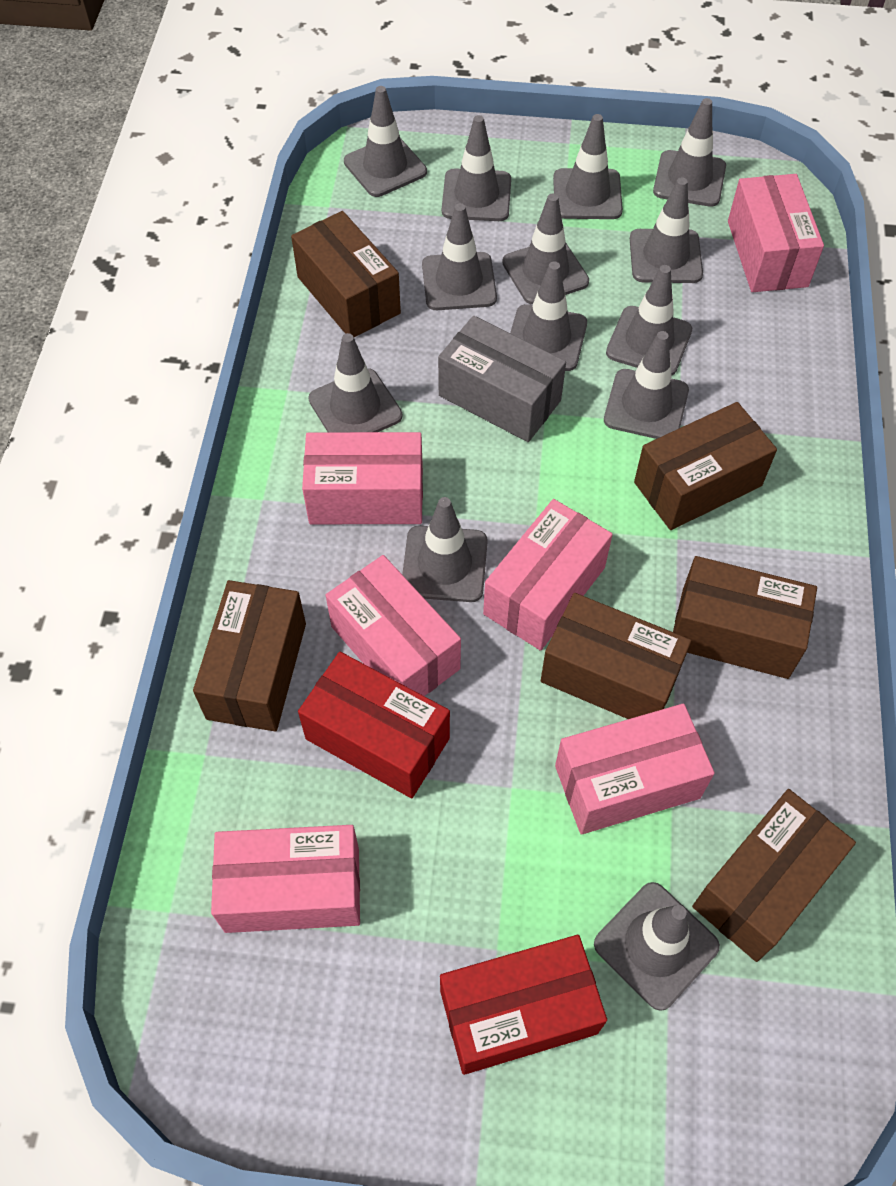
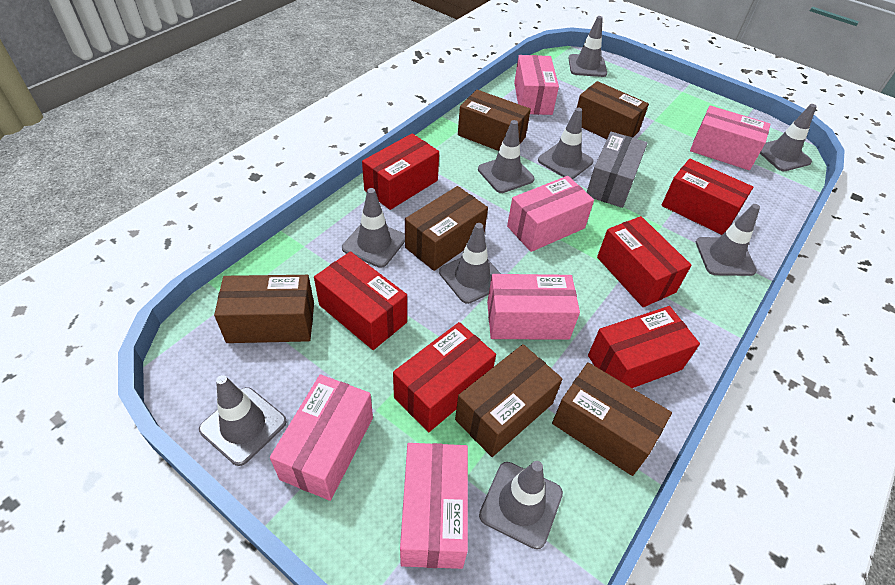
grey traffic cone: [309,333,402,432] [344,86,427,197] [402,497,488,602] [422,203,497,310] [442,115,511,221] [502,193,589,305] [510,261,587,371] [553,114,623,219] [594,882,720,1011] [604,331,689,439] [606,265,692,376] [630,177,703,283] [653,98,726,207] = 13 -> [199,375,287,466] [342,188,405,268] [439,223,501,304] [478,120,535,193] [479,461,563,549] [538,108,593,179] [568,16,607,77] [696,204,760,276] [760,104,817,171] = 9
red box: [298,652,450,798] [440,935,607,1075] = 2 -> [314,251,407,350] [362,133,439,210] [393,322,496,432] [588,306,700,388] [597,216,691,307] [661,159,753,235] = 6

